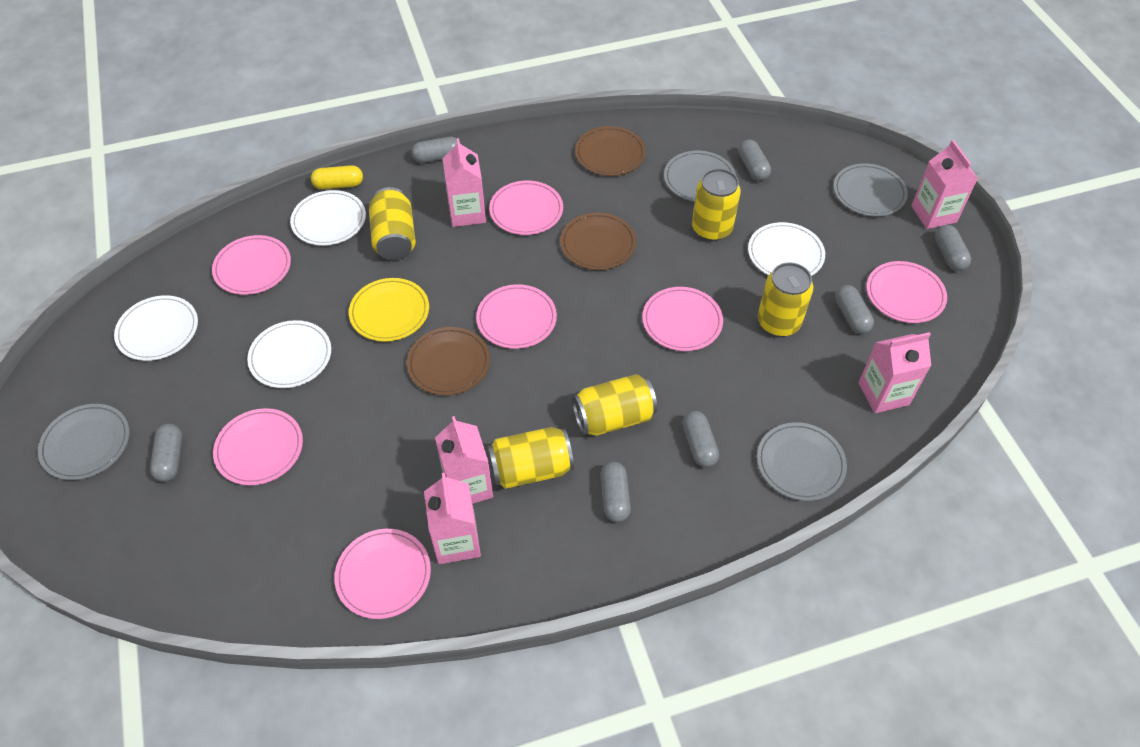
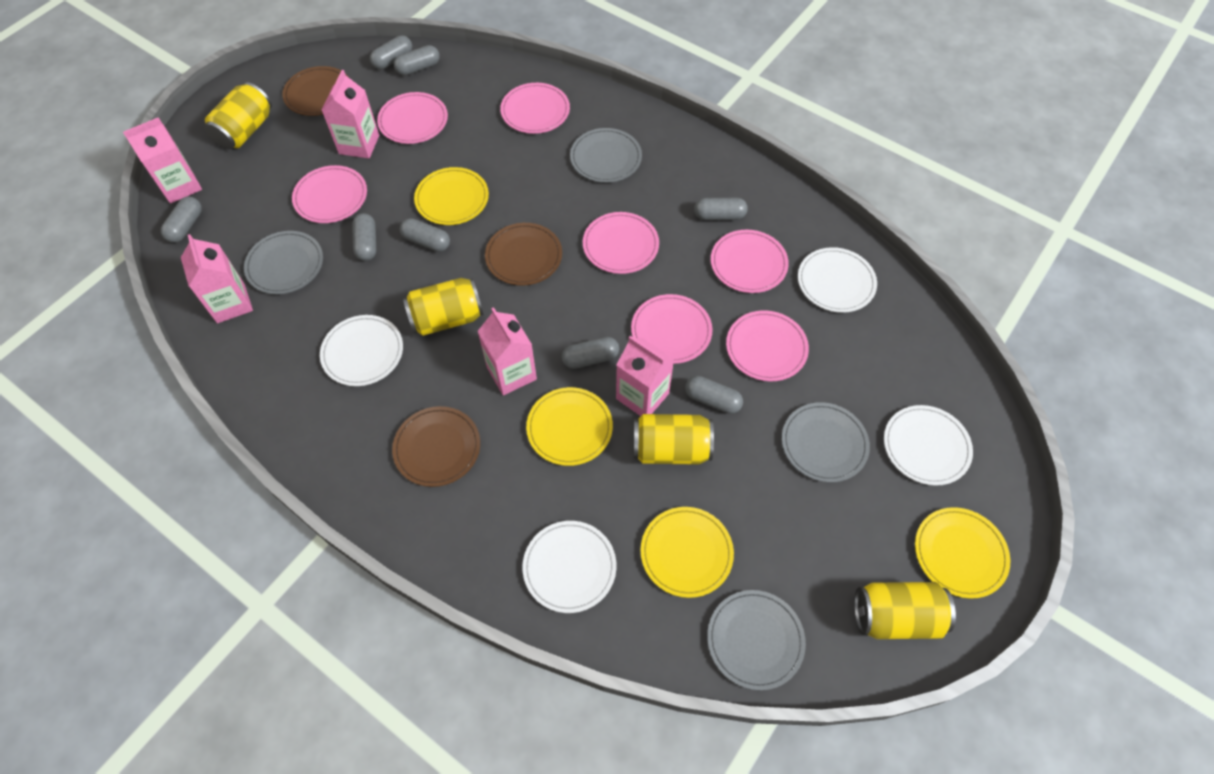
grey capsule: [150,424,182,482] [411,137,461,163] [601,462,631,522] [683,411,719,468] [738,140,771,181] [835,285,874,334] [935,225,971,271] = 7 -> [161,197,202,243] [352,213,377,261] [370,35,412,69] [394,45,440,76] [400,218,450,252] [562,337,619,369] [685,376,743,414] [694,198,748,220] = 8
yellow can: [369,187,416,260] [488,427,574,489] [572,374,657,436] [692,168,741,241] [758,262,813,337] = 5 -> [204,82,272,150] [403,278,483,336] [633,414,714,465] [854,582,956,639] = 4
yellow capsule: [311,165,363,189] = 1 -> none = 0
yellow plate: [349,278,429,342] = 1 -> [414,167,489,225] [526,387,613,466] [640,507,734,598] [915,507,1010,599] = 4

